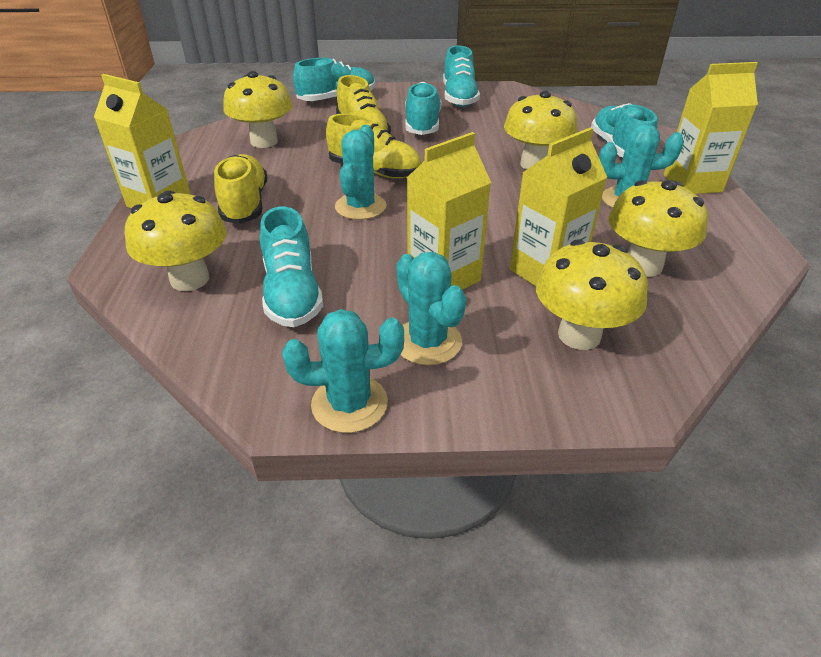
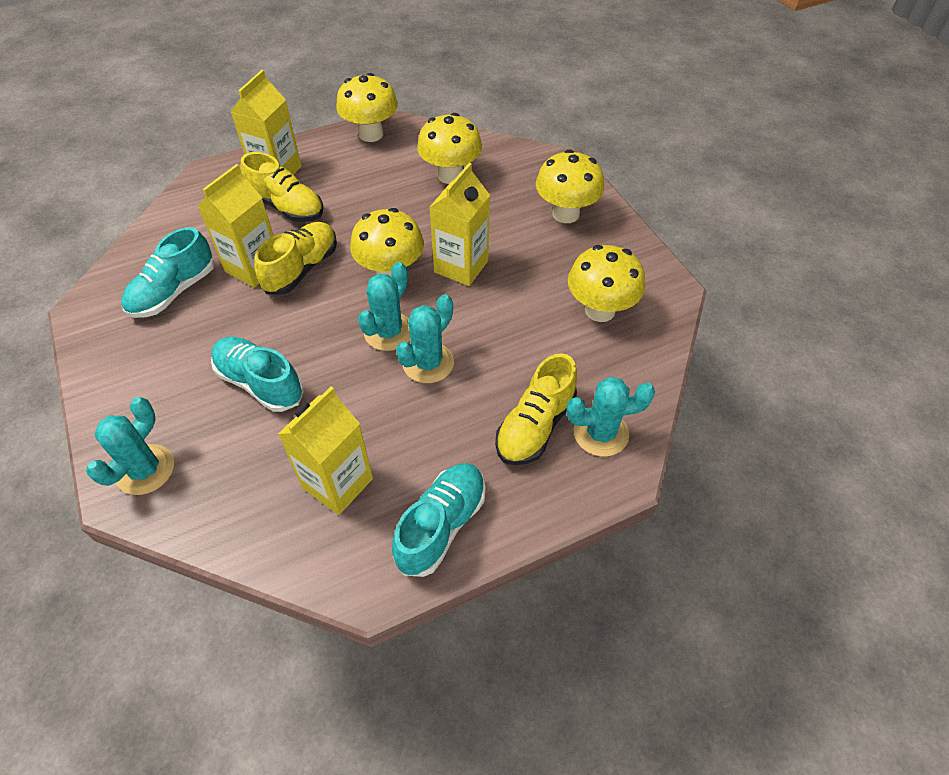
turquoise shoe: [260,207,323,327] [293,58,375,101] [405,82,442,135] [443,45,480,107] [591,103,658,158] = 5 -> [121,227,215,318] [211,337,304,412] [392,463,486,577] = 3

